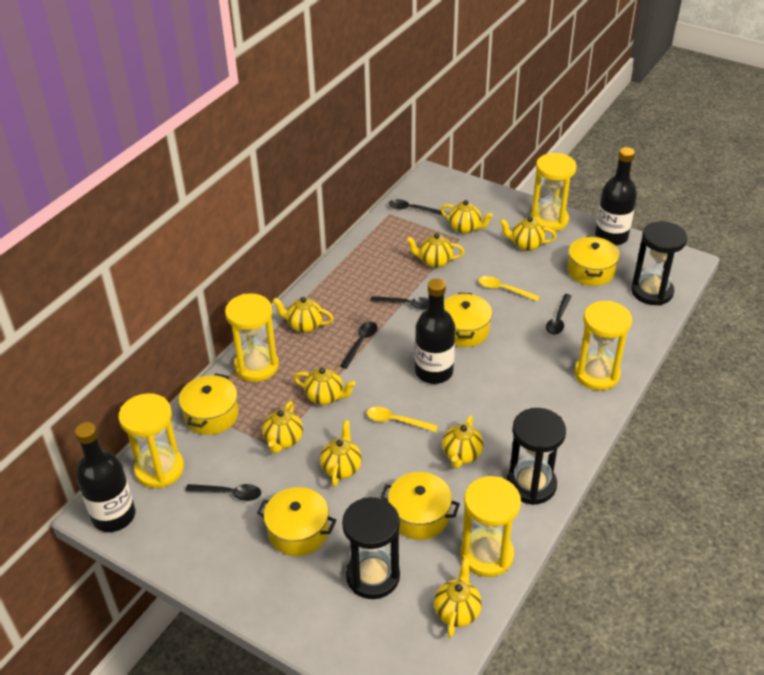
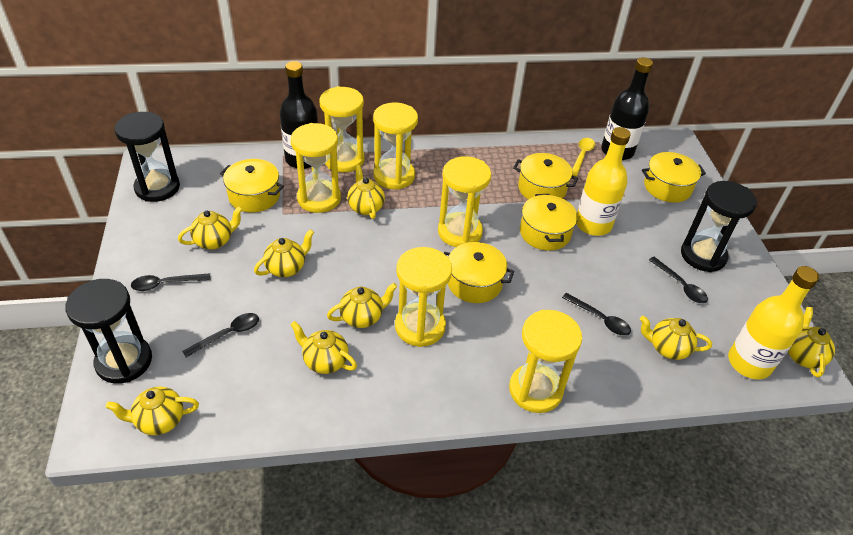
black bottle: [75,422,135,532] [415,279,456,384] [595,147,637,246] = 3 -> [280,61,318,169] [601,57,653,160] = 2
black spoon: [185,484,261,501] [340,322,377,369] [370,296,429,310] [388,199,445,215] [546,294,572,335] = 5 -> [131,273,210,291] [182,313,259,358] [562,293,631,336] [649,257,708,303] = 4
yellow bottle: none = 0 -> [576,127,631,236] [728,266,819,379] = 2
yellow hourglass: [118,393,184,488] [225,294,279,382] [461,476,521,577] [530,153,577,231] [575,301,632,391] = 5 -> [291,123,341,213] [319,86,365,172] [373,102,418,190] [395,247,452,347] [438,156,491,247] [509,310,582,413] = 6
yellow spoon: [367,407,438,432] [478,276,540,301] = 2 -> [572,138,595,176] = 1
yellow teapot: [262,401,303,454] [273,297,334,333] [294,367,356,405] [320,420,362,487] [406,233,464,268] [434,557,482,638] [441,200,493,234] [442,416,484,469] [500,217,556,251] = 9 -> [106,387,199,435] [178,206,243,250] [254,229,314,277] [290,321,357,374] [327,283,397,328] [347,165,385,219] [640,316,712,360] [788,307,835,378] = 8

